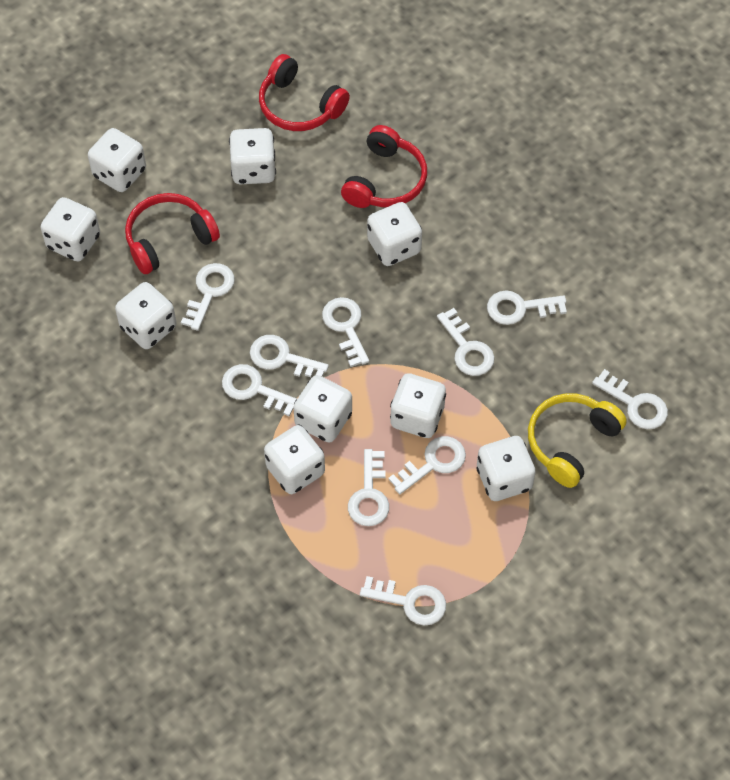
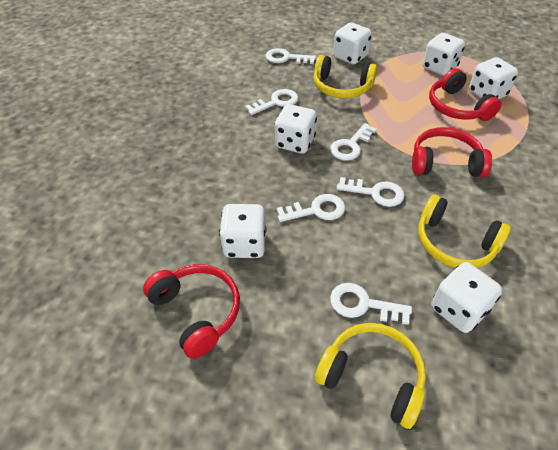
white dice: [41,197,100,261] [88,128,146,192] [115,282,176,349] [229,128,276,184] [264,425,325,494] [293,375,352,443] [367,202,422,266] [390,373,446,438] [476,436,536,501] = 9 -> [219,204,267,258] [275,104,317,154] [333,22,372,64] [422,33,465,76] [431,262,502,333] [469,57,518,99] = 6
white key: [181,263,235,331] [222,364,296,417] [250,335,329,377] [322,297,369,367] [348,449,389,526] [360,576,446,626] [388,436,466,494] [437,308,495,376] [487,290,567,325] [592,369,668,429] = 10 -> [245,89,298,115] [266,48,316,64] [277,194,345,222] [330,123,377,161] [330,283,412,325] [337,177,405,207] = 6
yellow headphones: [528,393,627,488] = 1 -> [314,55,377,98] [315,323,426,429] [418,195,511,268] = 3

